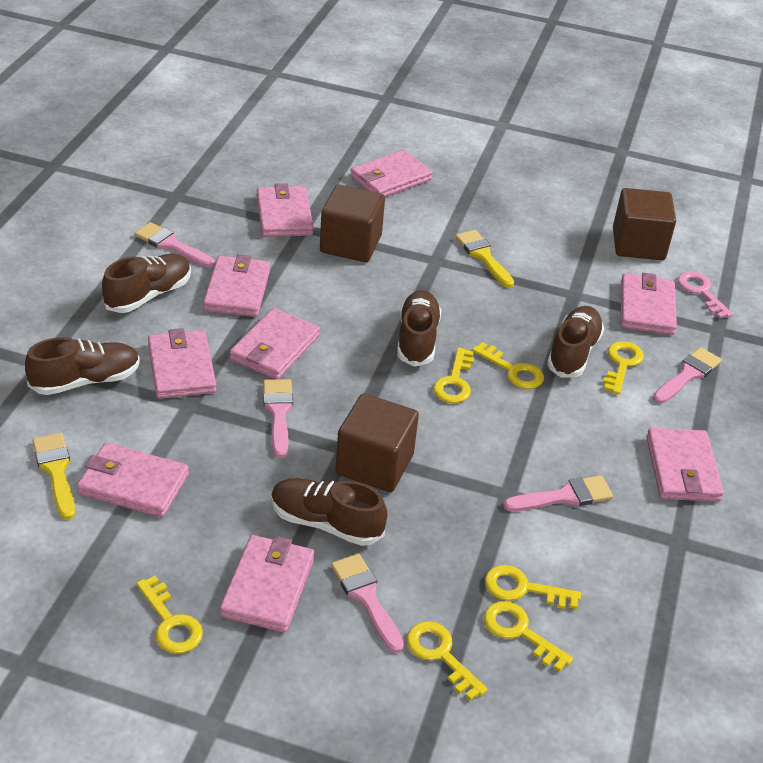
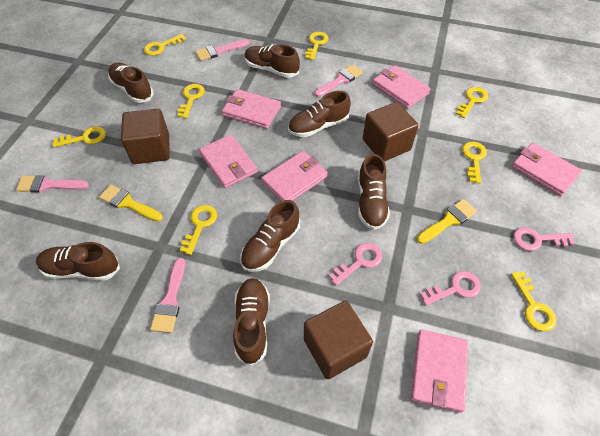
brown shoe: [25,337,140,395] [102,254,191,313] [271,478,388,546] [397,290,442,367] [547,306,604,378] = 5 -> [36,242,120,281] [108,63,153,103] [233,278,270,366] [241,200,300,272] [244,44,300,78] [288,91,351,137] [358,154,390,230] = 7
pink brush: [134,222,215,268] [263,379,293,458] [331,554,404,653] [503,475,613,512] [653,347,722,404] = 5 -> [16,175,89,193] [150,258,185,333] [195,39,250,61] [314,65,363,97] = 4
pink key: [677,271,733,319] = 1 -> [329,243,382,286] [420,271,481,305] [514,227,575,251] = 3
pink wallet: [77,443,189,518] [148,328,216,399] [203,254,270,317] [220,535,315,633] [230,308,320,379] [257,183,313,237] [350,150,433,197] [621,272,677,335] [646,428,724,502] = 9 -> [199,134,258,188] [222,89,281,129] [261,151,328,201] [373,65,431,109] [411,330,468,413] [512,143,582,197] = 6
yellow key: [136,576,203,654] [406,621,487,701] [433,348,474,403] [472,342,544,389] [484,601,573,672] [485,565,581,609] [603,341,644,394] = 7 -> [53,126,106,147] [144,34,186,56] [177,84,205,118] [180,205,217,255] [305,32,329,60] [456,87,488,118] [462,142,487,183] [511,271,556,331] = 8

